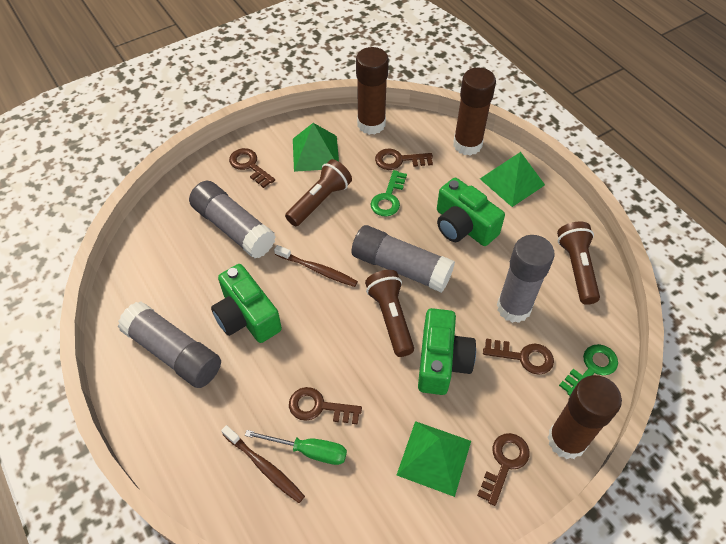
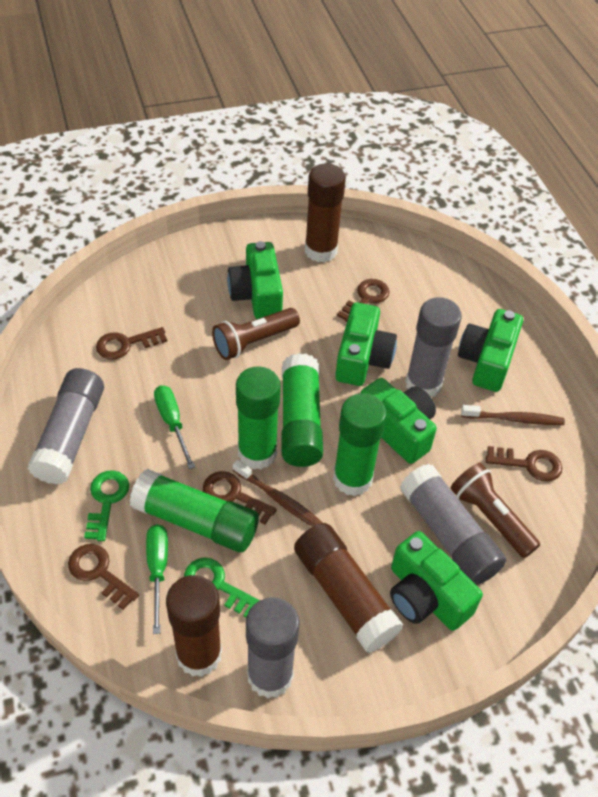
brown flashlight: [285,159,352,226] [365,270,414,357] [557,222,600,305] = 3 -> [212,308,300,360] [450,463,540,558] = 2
green camera: [211,264,282,343] [418,308,476,395] [437,178,505,246] = 3 -> [227,241,283,319] [335,302,397,386] [361,378,437,464] [390,531,483,631] [458,309,523,392] = 5
green glue stick: none = 0 -> [129,469,259,552] [236,367,281,470] [282,353,323,467] [333,393,387,496] = 4
green pyramid: [293,123,339,172] [397,421,471,497] [480,152,545,207] = 3 -> none = 0
green screwdriver: [245,430,347,465] = 1 -> [146,524,168,634] [154,385,195,469] = 2

